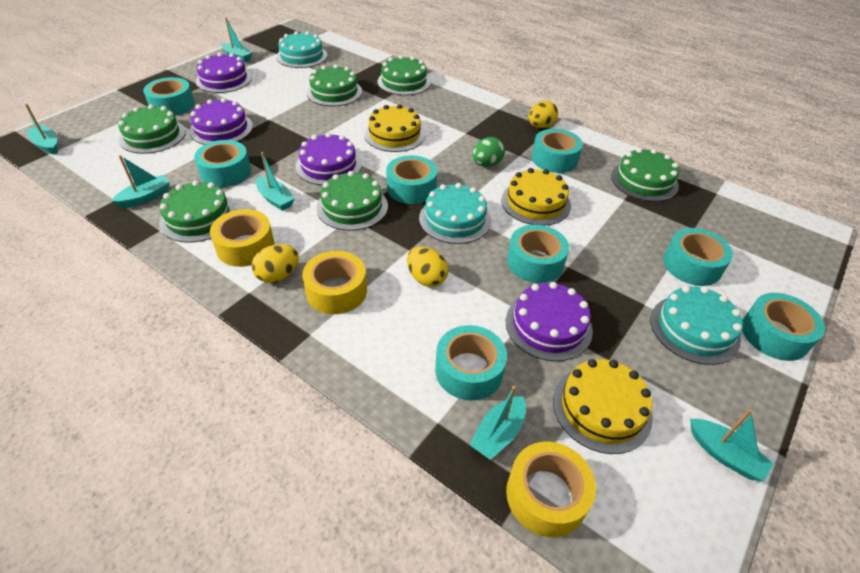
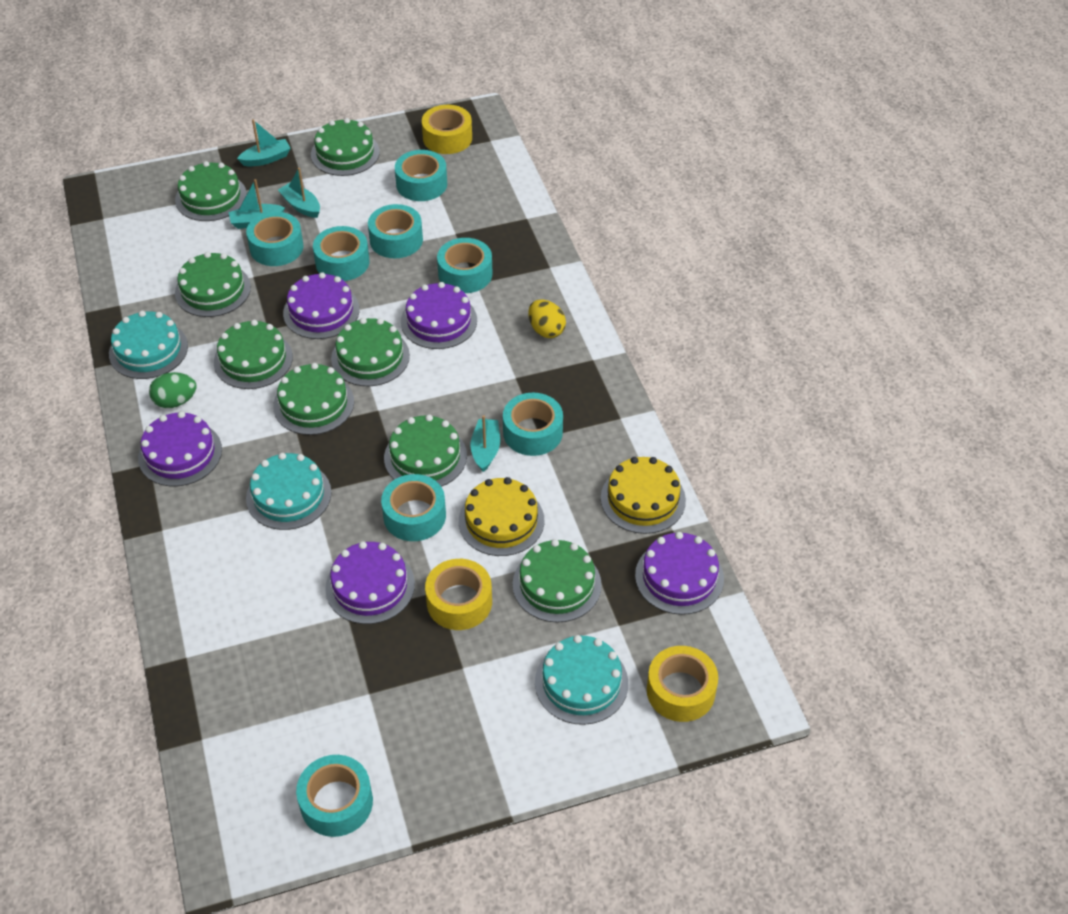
green cake: [118,104,186,154] [159,180,236,243] [306,64,362,106] [316,171,388,231] [378,55,431,95] [611,148,679,202] = 6 -> [175,161,247,221] [175,252,251,317] [214,320,293,389] [273,363,354,435] [311,118,380,176] [331,318,410,386] [384,415,467,487] [513,539,602,623] = 8
purple cake: [189,98,253,145] [196,52,252,93] [296,133,362,185] [506,282,593,361] = 4 -> [138,411,222,486] [283,272,360,339] [325,541,415,624] [401,282,477,349] [635,532,724,615] = 5
turquoise boat: [25,104,58,155] [112,155,170,208] [221,17,253,63] [256,152,295,211] [470,386,526,460] [690,409,774,481] = 6 -> [228,179,285,229] [237,119,291,167] [278,168,320,218] [471,415,500,472] = 4
yellow cake: [364,104,425,152] [501,168,571,226] [553,359,653,454] = 3 -> [459,477,544,556] [601,457,686,534] = 2
yellow egg: [252,244,299,283] [407,247,448,287] [528,101,558,128] = 3 -> [528,299,566,338] = 1

